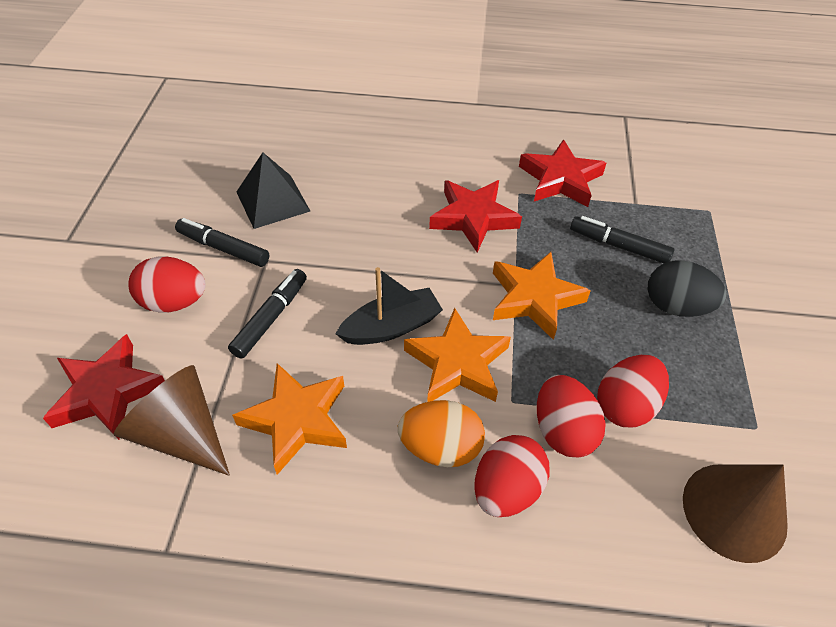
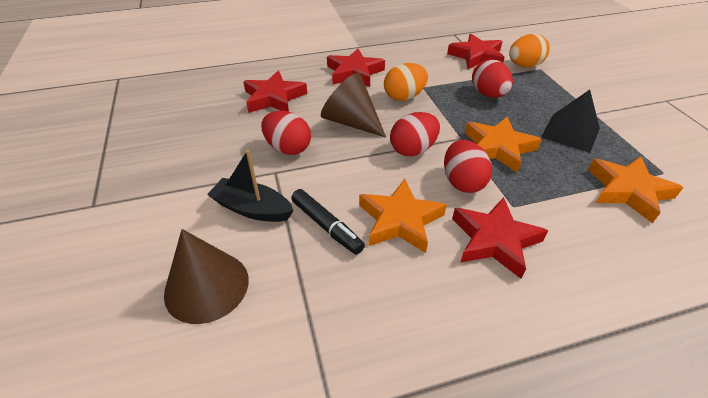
black egg: [647,260,727,317] = 1 -> none = 0
black marker: [175,218,269,267] [228,269,307,359] [570,216,674,263] = 3 -> [291,189,365,255] = 1
orange egg: [398,400,485,467] = 1 -> [384,63,428,101] [509,34,550,68] = 2
red star: [43,334,165,440] [429,180,522,253] [519,139,606,207] = 3 -> [243,71,307,113] [327,49,385,87] [447,34,505,69] [452,197,548,279] = 4

